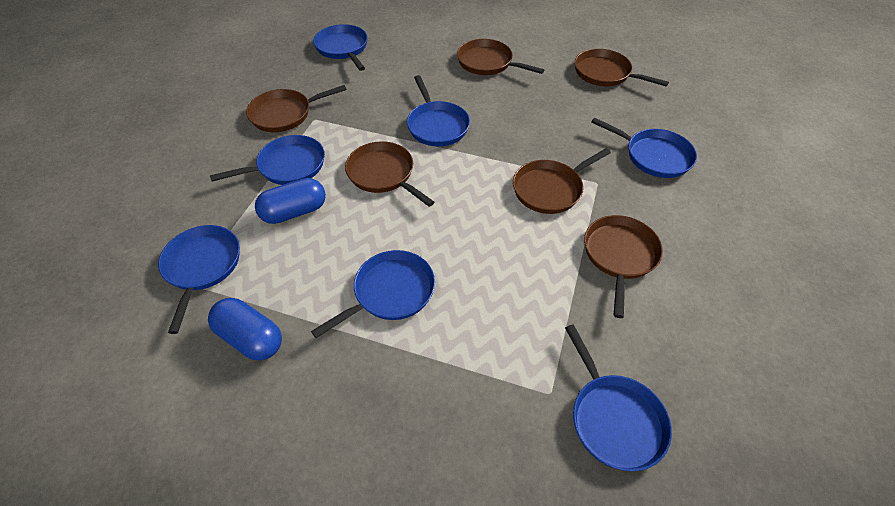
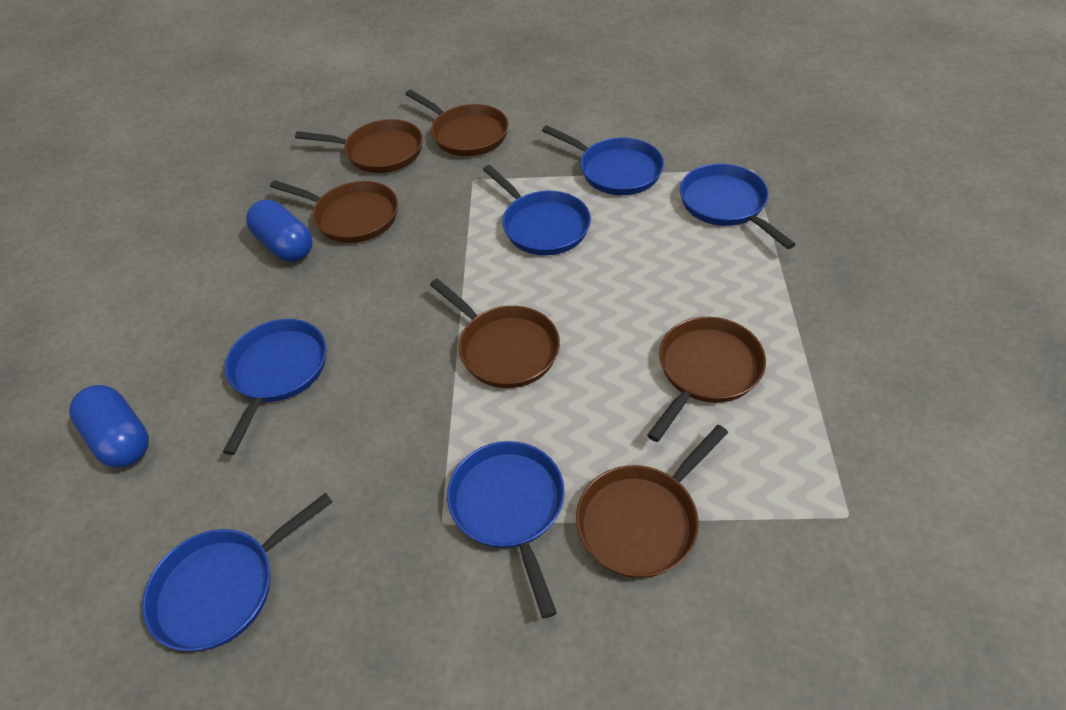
blue pan: [158,225,240,334] [210,135,325,185] [311,250,435,338] [313,24,368,71] [407,75,470,146] [565,324,672,471] [591,117,697,178] = 7 -> [142,493,332,651] [223,319,327,455] [447,441,565,619] [483,165,591,255] [542,125,664,195] [680,164,796,249] = 6

